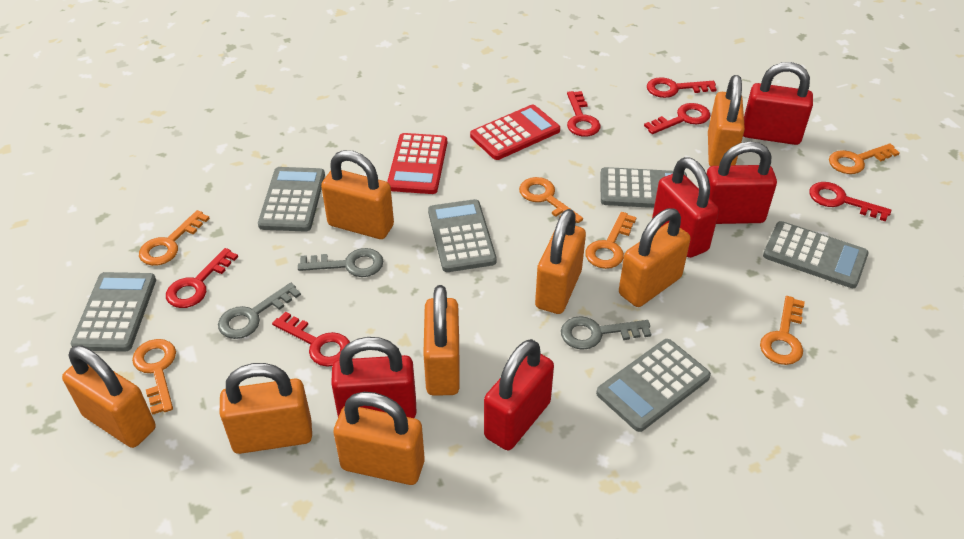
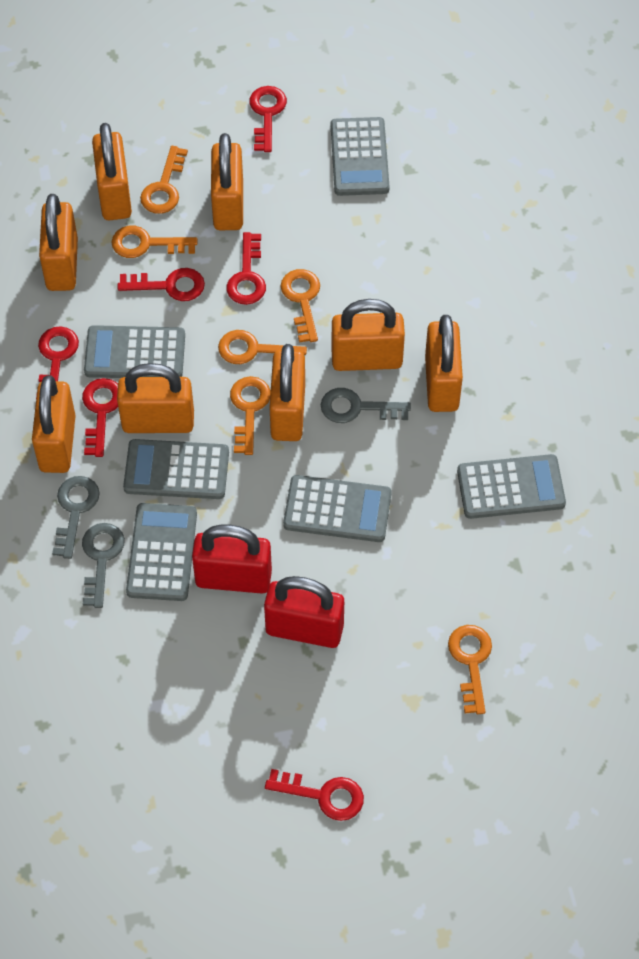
red calculator: [387,133,447,194] [470,105,560,160] = 2 -> none = 0
red padlock: [331,337,417,418] [484,339,554,450] [652,157,719,258] [707,141,777,224] [743,62,813,145] = 5 -> [192,525,272,594] [264,576,344,648] = 2

